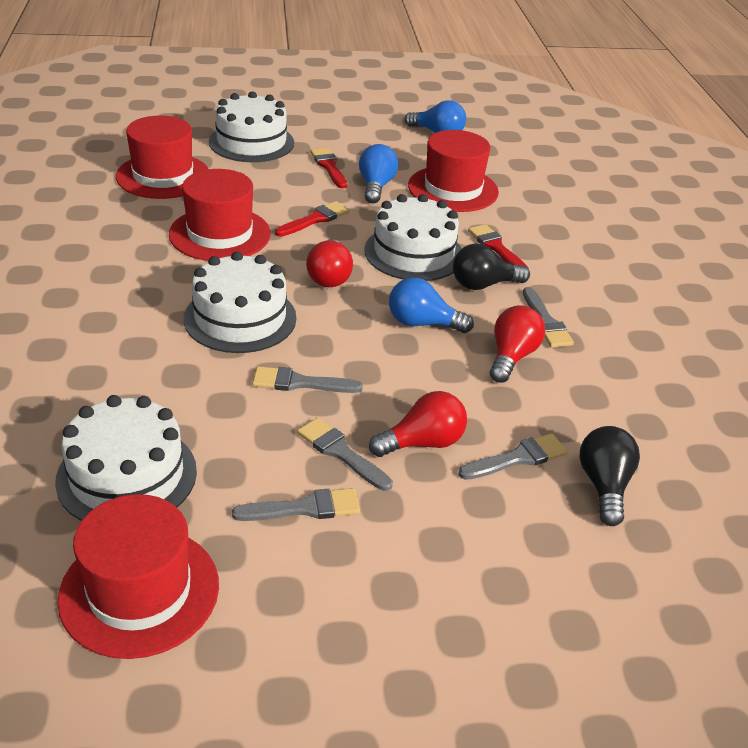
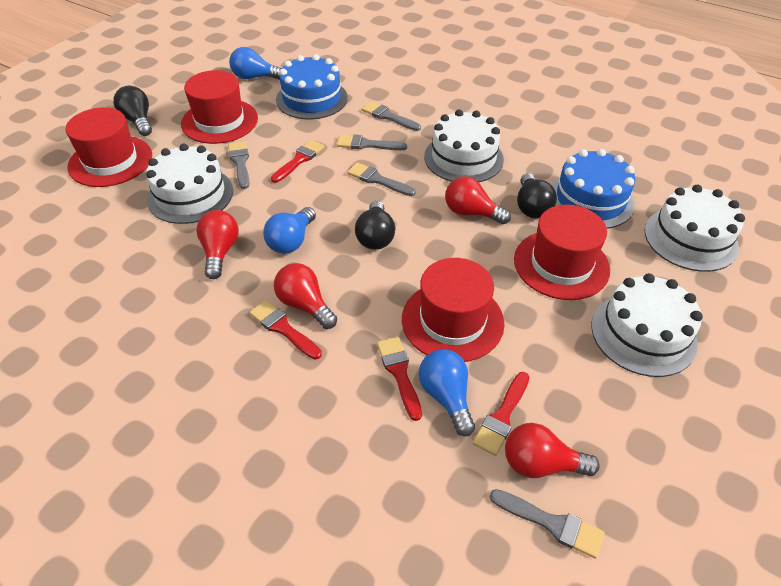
black light bulb: [453,244,530,290] [580,426,640,526] = 2 -> [113,86,152,136] [355,201,395,250] [517,173,557,219] = 3
blue cake: none = 0 -> [276,54,348,119] [551,149,635,229] = 2
red brush: [275,201,350,237] [310,147,347,189] [468,224,528,267] = 3 -> [249,300,322,359] [271,140,325,183] [377,337,422,421] [473,372,530,456] = 4
red light bulb: [306,239,353,287] [369,391,467,457] [490,305,545,383] = 3 -> [196,210,239,279] [274,263,337,329] [445,176,511,224] [505,423,600,478] = 4

